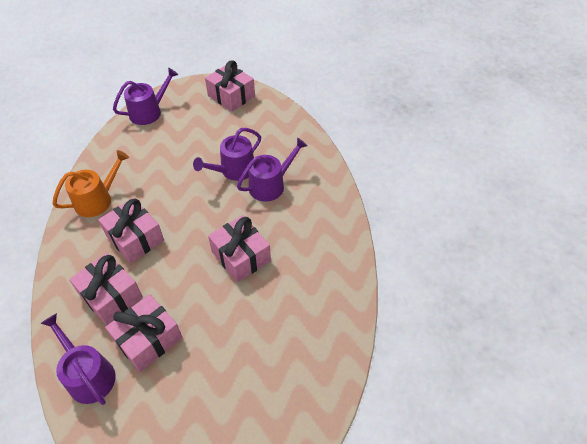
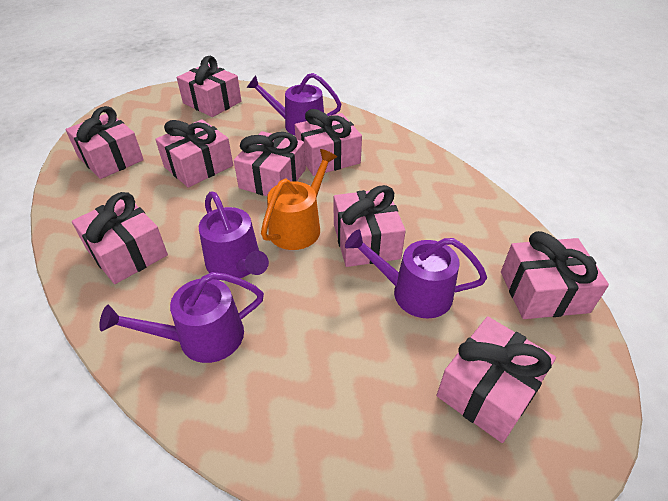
pink gift: [69,253,143,325] [98,198,164,263] [105,294,182,372] [205,60,255,112] [208,215,271,283] = 5 -> [65,106,144,179] [72,192,168,284] [155,119,233,188] [177,56,241,117] [234,131,306,196] [295,109,362,176] [334,185,406,267] [437,316,556,443] [501,231,609,319] = 9

